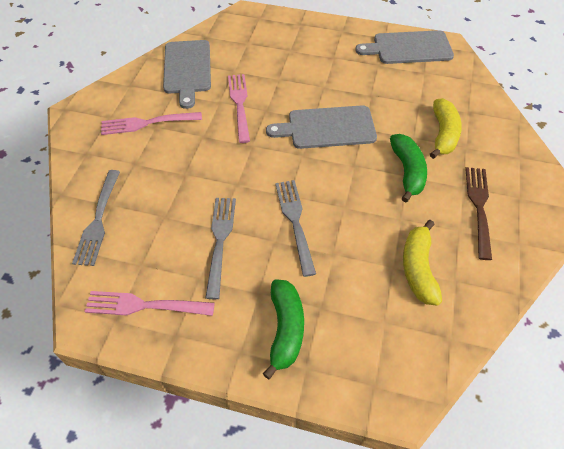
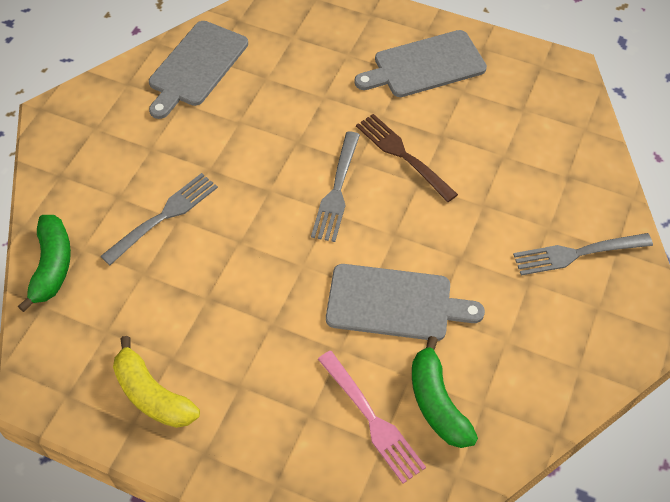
pink fork: [84,291,215,316] [101,112,202,135] [228,74,250,143] = 3 -> [318,351,426,484] = 1
yellow banana: [403,220,442,306] [430,98,462,159] = 2 -> [113,336,200,428] = 1

